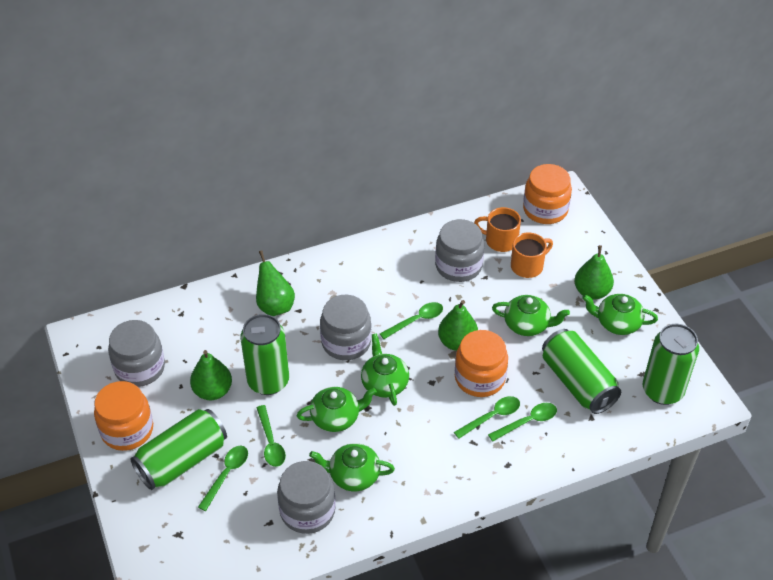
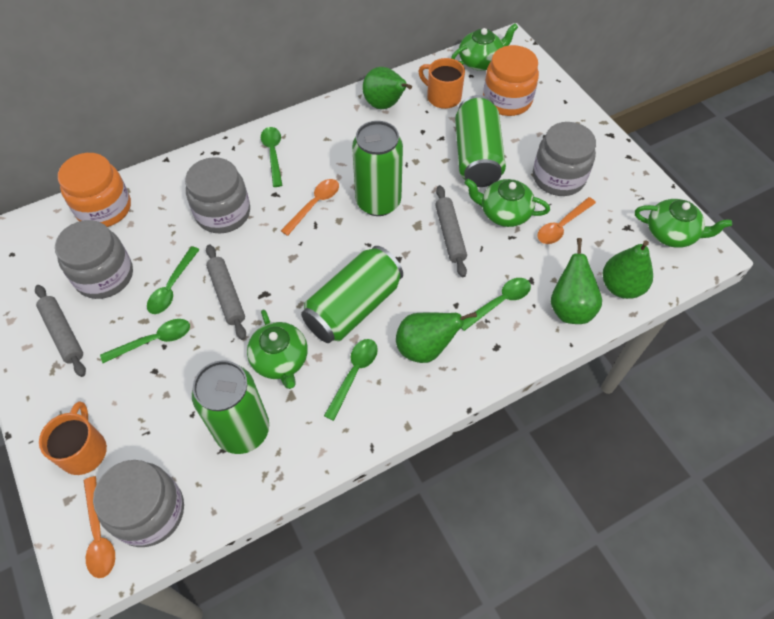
green teapot: [296,387,377,432] [309,443,395,491] [361,333,409,406] [492,295,570,336] [582,294,658,335] = 5 -> [247,309,308,389] [451,24,518,71] [464,179,550,227] [635,199,732,248] = 4
grey rolling pin: none = 0 -> [35,285,86,377] [206,244,246,340] [435,185,467,277] = 3
orange jar: [94,381,153,451] [455,330,508,397] [523,164,572,224] = 3 -> [58,153,131,227] [483,45,539,116] = 2
orange spoon: none = 0 -> [84,476,115,578] [281,179,339,236] [537,197,596,244] = 3

